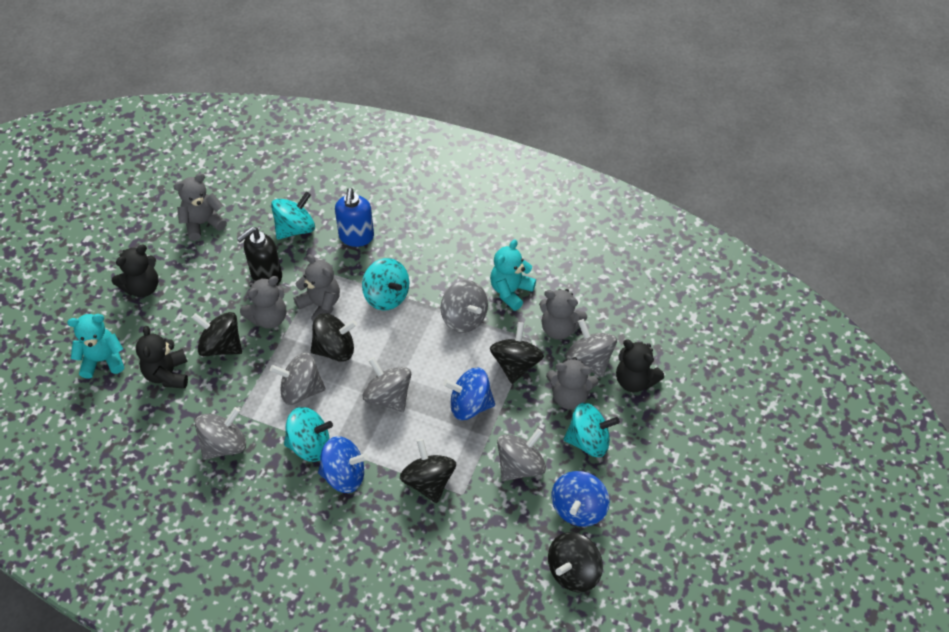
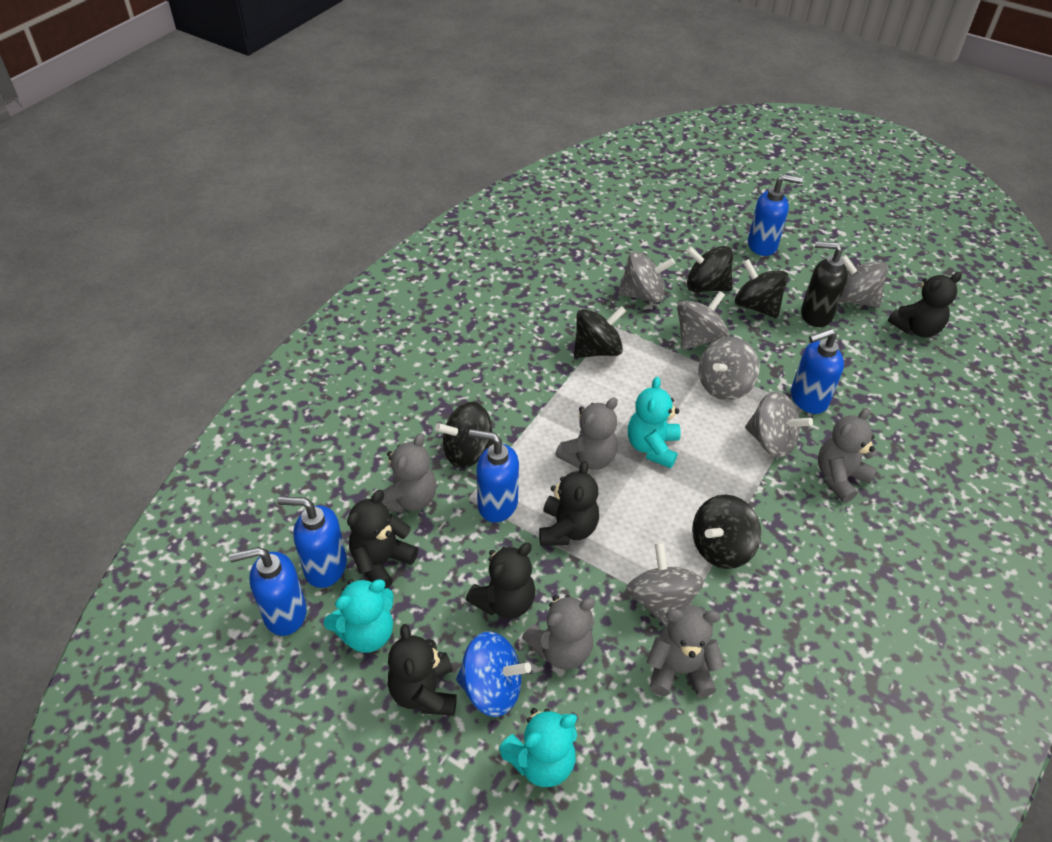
black teddy bear: [112,245,158,297] [136,326,188,389] [616,339,664,392] = 3 -> [347,490,418,589] [387,624,457,716] [466,543,535,619] [539,461,599,546] [888,272,962,337] = 5
blue soap dispenser: [335,188,374,247] = 1 -> [229,547,307,636] [277,497,347,588] [469,429,519,523] [748,174,803,256] [791,328,844,414] = 5
blue spinning top: [318,436,368,493] [443,367,495,420] [551,471,610,527] = 3 -> [456,631,531,717] = 1
turquoise spinning top: [271,192,315,240] [284,407,333,462] [362,258,409,310] [564,403,620,457] = 4 -> none = 0
turquoise teddy bear: [67,314,124,379] [490,240,536,311] = 2 -> [323,578,394,653] [499,708,577,787] [628,377,681,469] = 3

